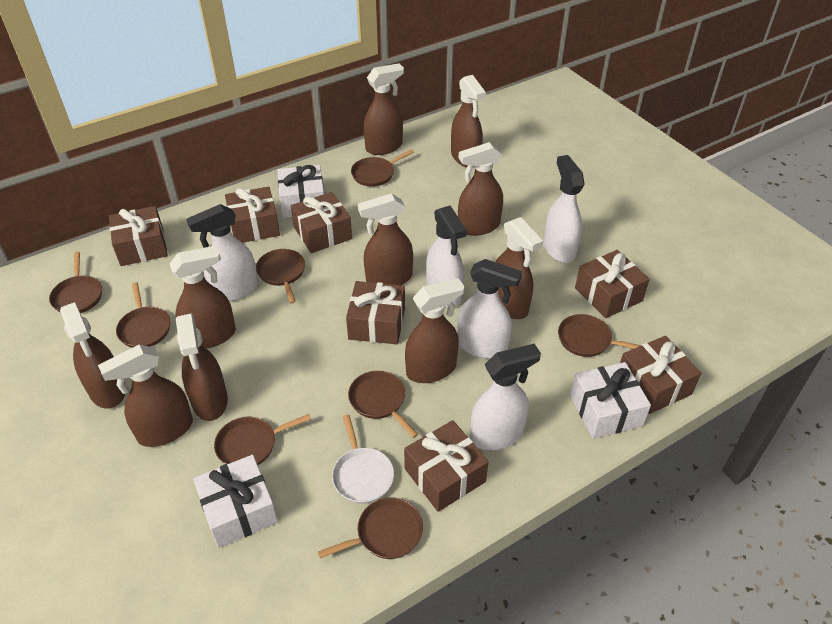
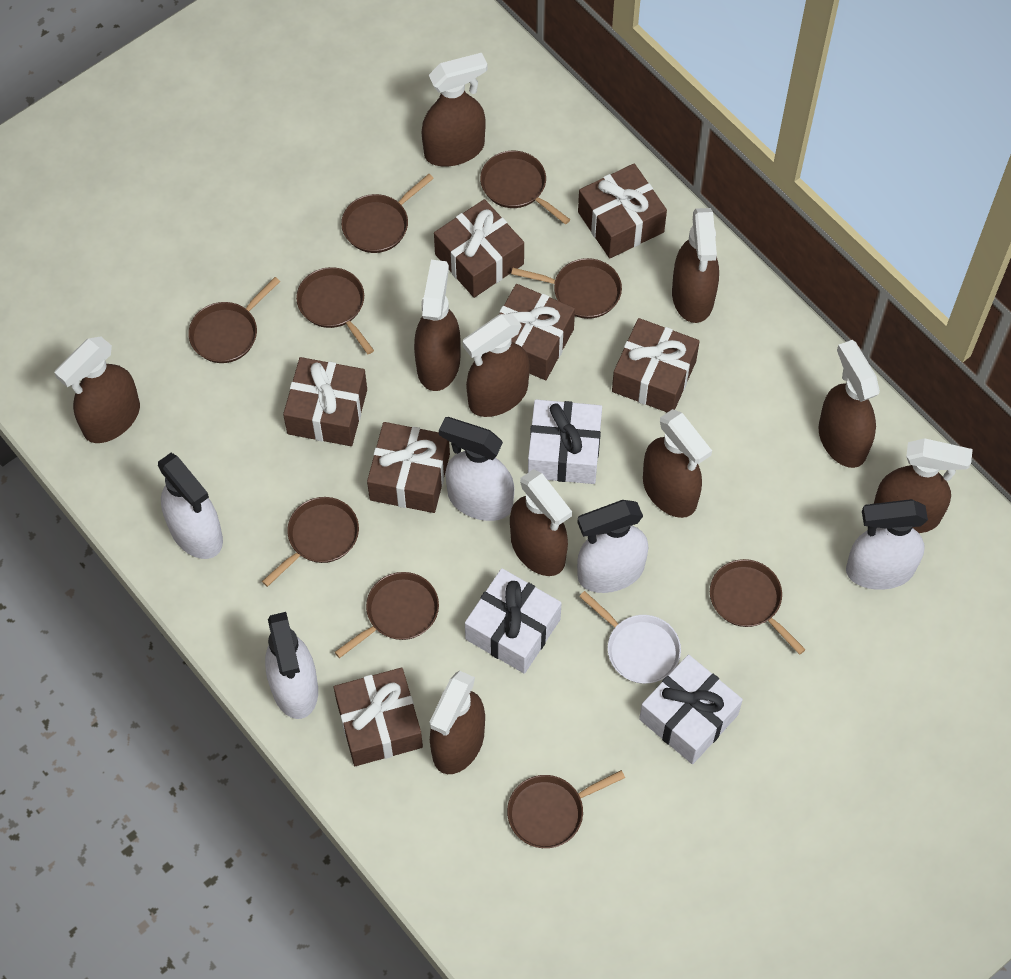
brown pan: [49,252,102,313] [116,282,170,348] [214,414,311,465] [256,249,305,304] [318,498,423,559] [348,371,418,438] [351,149,414,187] [558,314,642,357] = 8 -> [188,277,280,363] [262,497,359,587] [296,267,374,354] [335,572,439,658] [341,174,434,253] [480,151,570,224] [507,770,625,848] [511,258,622,319] [710,559,806,655] = 9

